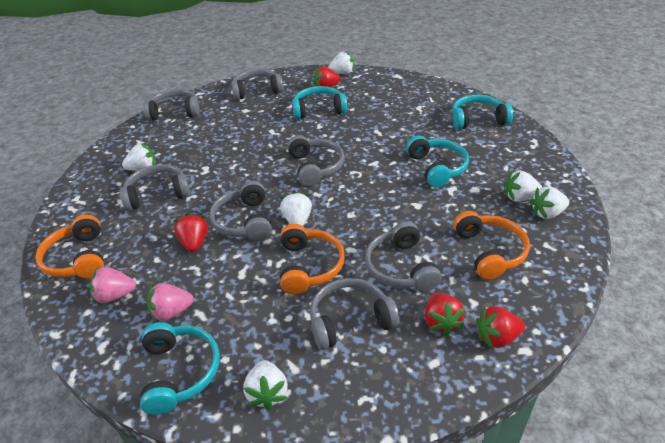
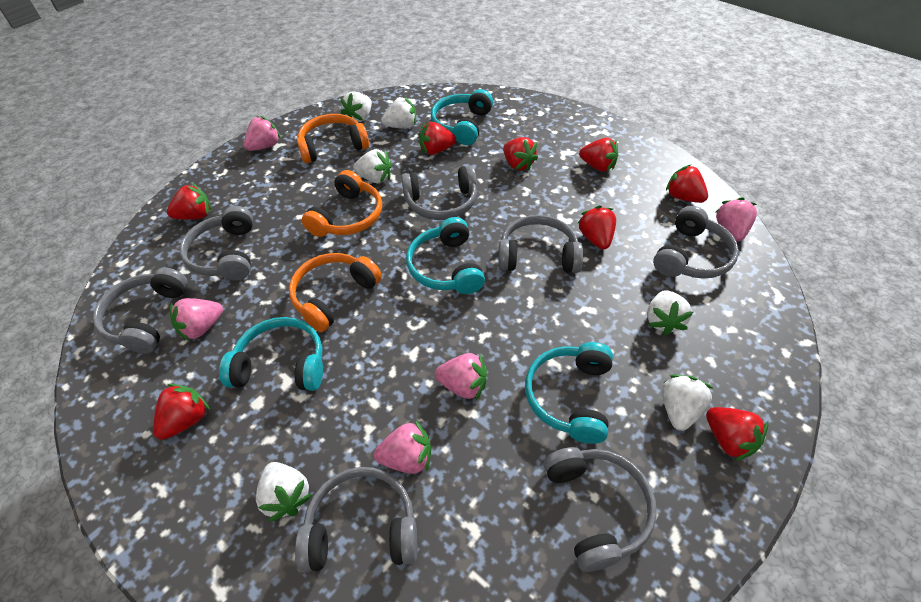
pink strawberry: [89,266,136,303] [147,283,194,322] = 2 -> [170,298,223,341] [244,116,281,151] [374,420,431,474] [435,353,487,400] [716,197,757,241] = 5
red strawberry: [174,213,208,252] [314,66,341,87] [425,293,465,336] [476,306,525,349] = 4 -> [153,384,210,440] [167,183,211,220] [419,122,456,155] [503,137,538,171] [577,206,616,250] [579,138,618,172] [666,164,708,203] [706,407,768,461] = 8

